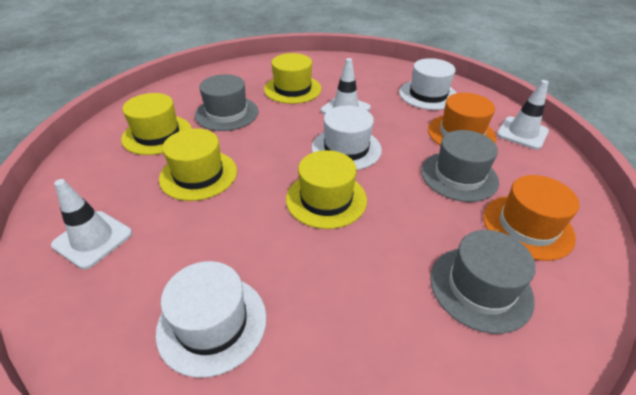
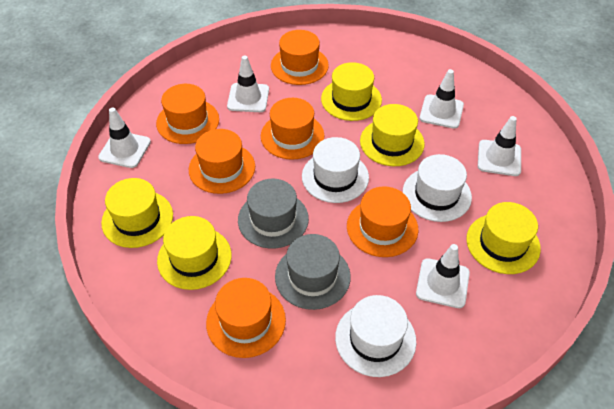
grey hat: [195,74,258,131] [421,130,499,202] [431,230,536,334] = 3 -> [238,179,309,249] [275,234,351,310] = 2
orange hat: [428,93,497,146] [483,175,580,261] = 2 -> [156,84,219,144] [189,129,255,194] [206,278,286,358] [261,98,324,160] [271,30,329,85] [347,186,418,257] = 6
white traffic cone: [51,179,132,269] [321,58,371,114] [497,80,549,150] = 3 -> [98,108,151,168] [227,56,269,112] [416,244,470,308] [420,69,464,129] [478,116,521,176] = 5
yellow hat: [121,93,192,155] [159,128,237,201] [264,53,322,104] [286,150,367,229] = 4 -> [101,178,173,248] [157,216,232,290] [321,62,382,121] [360,104,425,166] [466,202,541,274] = 5

